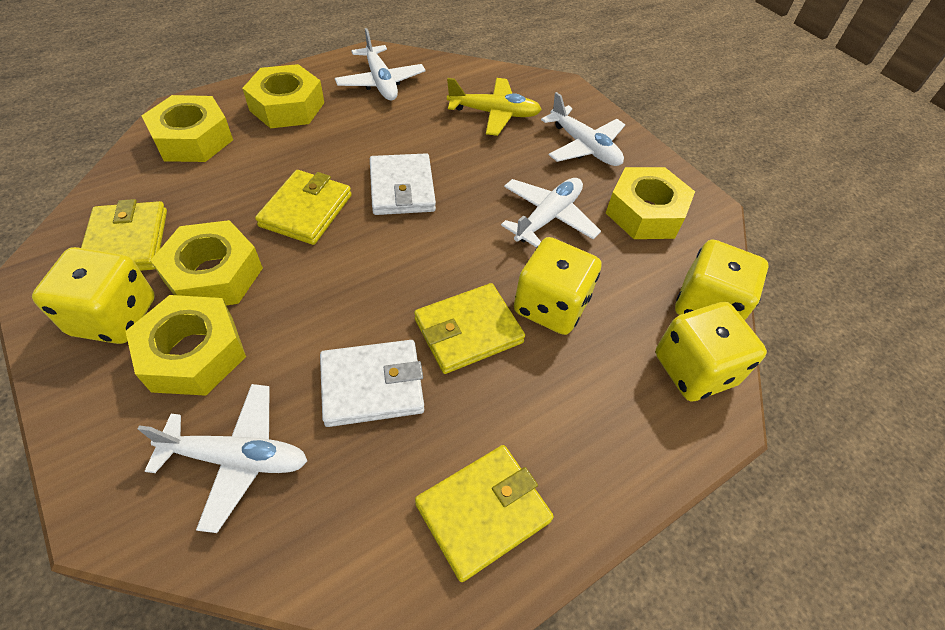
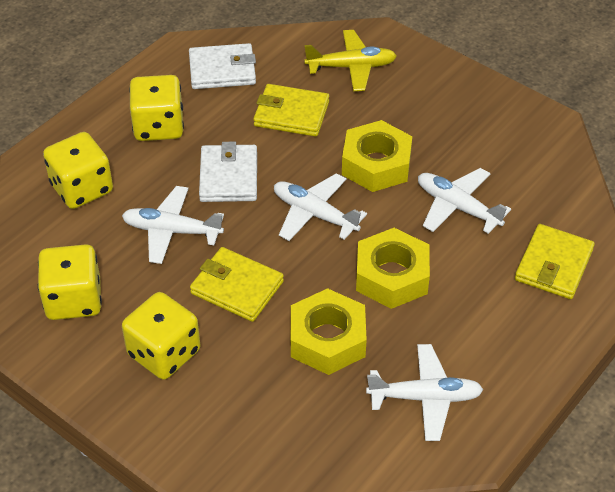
yellow nut: [125,295,246,396] [142,95,233,162] [150,220,263,305] [242,64,324,128] [606,167,695,239] = 5 -> [291,288,367,375] [342,120,412,192] [356,228,430,309] = 3
yellow wallet: [81,199,167,271] [255,170,352,245] [414,283,525,374] [415,445,554,582] = 4 -> [190,247,284,322] [253,84,329,137] [515,224,595,299] = 3

